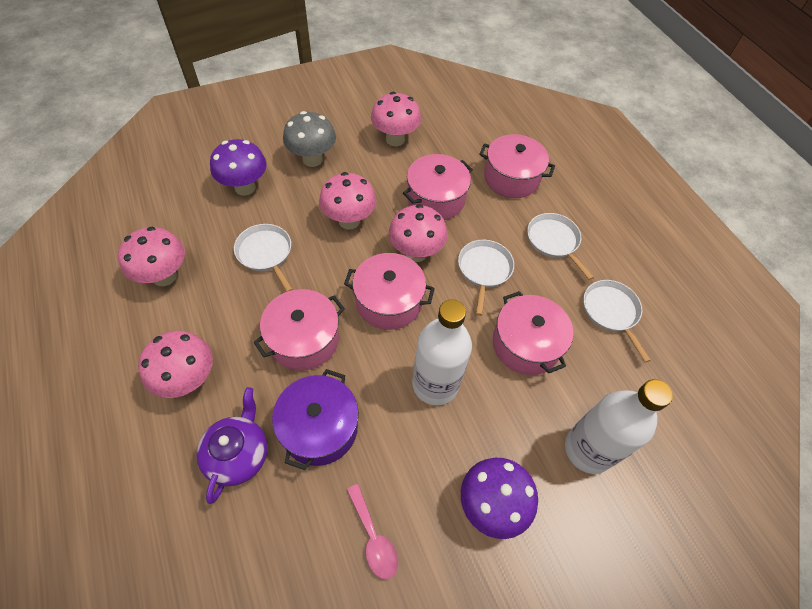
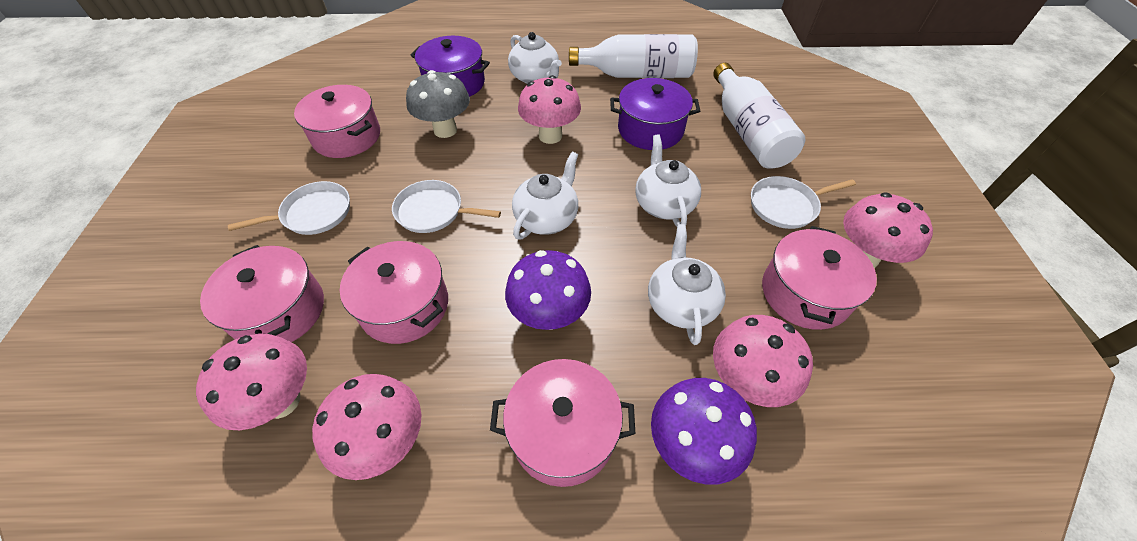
pink spoon: [347,484,398,579] = 1 -> none = 0
purple pot: [272,369,359,470] = 1 -> [410,36,490,97] [610,78,700,150] = 2
purple teapot: [196,387,267,504] = 1 -> none = 0
white pan: [234,224,293,292] [458,240,514,316] [527,213,594,280] [583,280,651,362] = 4 -> [228,181,350,235] [392,180,501,233] [751,176,856,229] = 3
white teapot: none = 0 -> [508,32,562,84] [512,152,578,240] [635,134,701,227] [648,224,726,345] = 4

